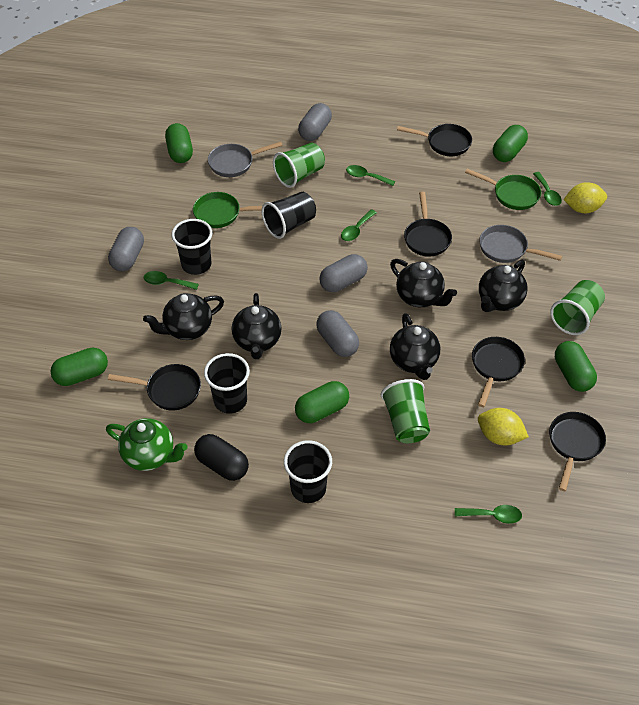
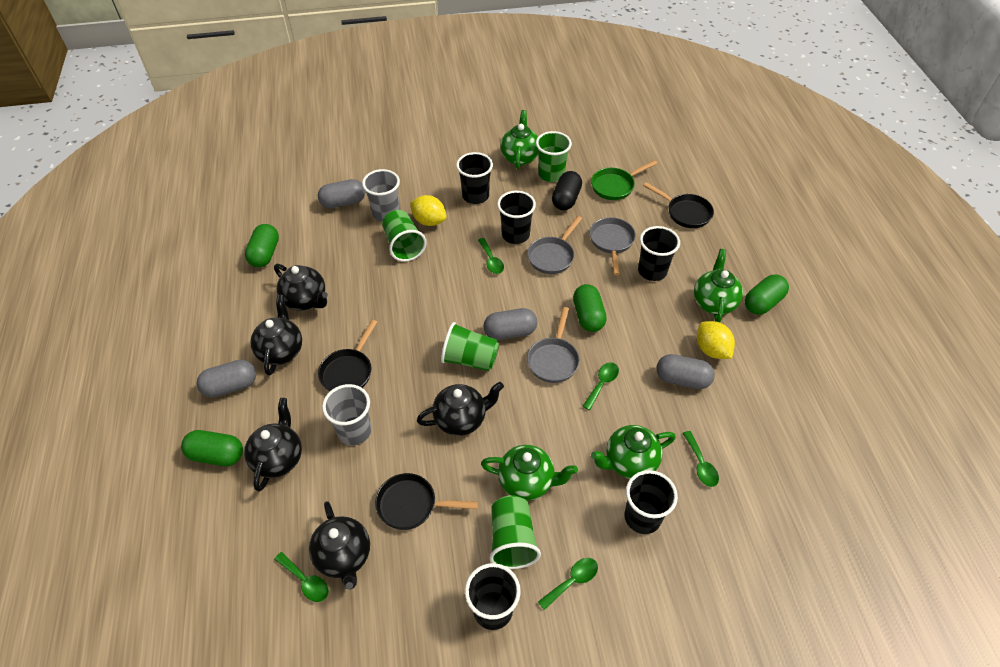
black cup: [172,219,212,275] [204,353,250,414] [262,192,316,239] [284,440,332,503] = 4 -> [456,152,493,204] [465,563,521,630] [497,191,536,244] [625,470,678,534] [638,226,680,281] = 5
black pan: [108,364,201,411] [397,124,472,156] [404,191,452,257] [472,337,525,407] [549,412,606,491] = 5 -> [318,319,377,391] [375,473,478,530] [643,182,714,228] = 3
green capsule: [51,347,108,386] [165,123,193,163] [295,381,349,423] [493,125,528,162] [555,341,597,392] = 5 -> [181,430,243,466] [245,224,279,267] [573,284,607,332] [745,274,789,315] = 4
green cup: [273,143,325,188] [381,379,430,443] [550,280,605,335] = 3 -> [382,210,427,262] [441,322,499,371] [489,496,541,569] [536,131,572,182] = 4
green pan: [193,192,262,228] [465,169,541,210] = 2 -> [591,160,657,200] = 1
green teapot: [106,418,187,471] = 1 -> [481,445,578,501] [500,110,538,169] [591,425,676,479] [694,249,743,323] = 4
grey cup: none = 0 -> [322,384,372,445] [362,169,400,221] = 2
grey pan: [208,141,283,177] [479,225,562,263] = 2 -> [527,216,582,274] [527,307,580,383] [590,217,636,275] = 3

